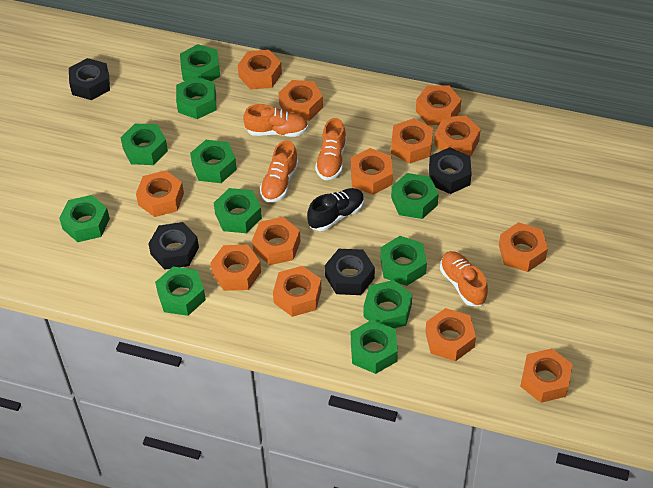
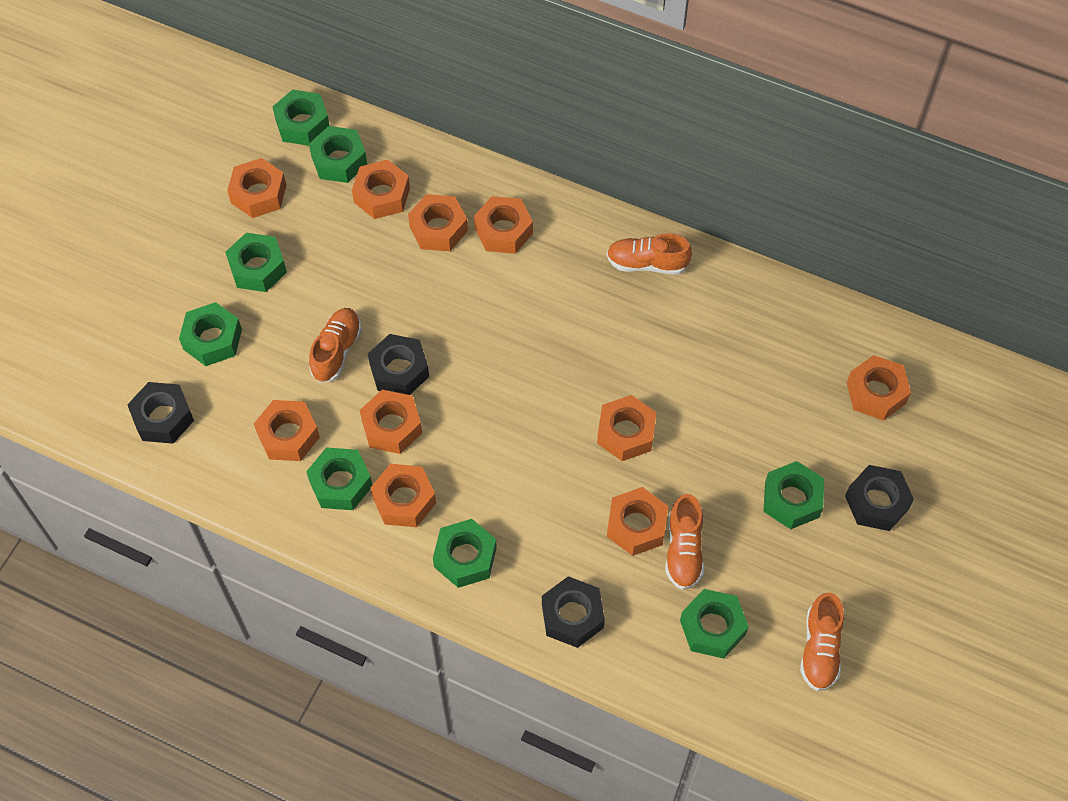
black shoe: [307,188,364,231] = 1 -> none = 0
green nut: [59,195,110,242] [121,123,168,165] [155,267,206,316] [176,76,216,119] [180,44,220,81] [190,140,237,183] [214,188,262,233] [351,320,398,374] [363,280,412,328] [380,236,427,286] [391,173,439,219] = 11 -> [179,302,242,366] [225,233,287,292] [272,90,330,146] [306,448,372,510] [309,126,367,183] [433,519,497,588] [680,589,749,659] [763,461,824,529] = 8
orange nut: [136,170,184,217] [210,244,261,291] [238,50,282,89] [252,217,301,265] [273,266,321,317] [278,80,323,121] [351,148,393,195] [391,118,433,163] [416,86,461,125] [425,308,476,361] [434,116,481,156] [499,222,548,272] [520,348,573,403] = 13 -> [227,158,286,218] [254,400,320,461] [352,160,410,219] [360,390,422,454] [370,464,436,527] [408,194,468,251] [474,196,533,254] [597,395,657,461] [607,487,668,556] [847,355,911,421] = 10

